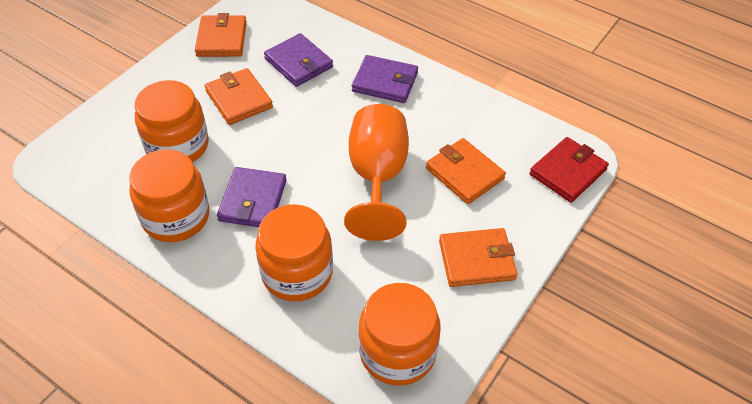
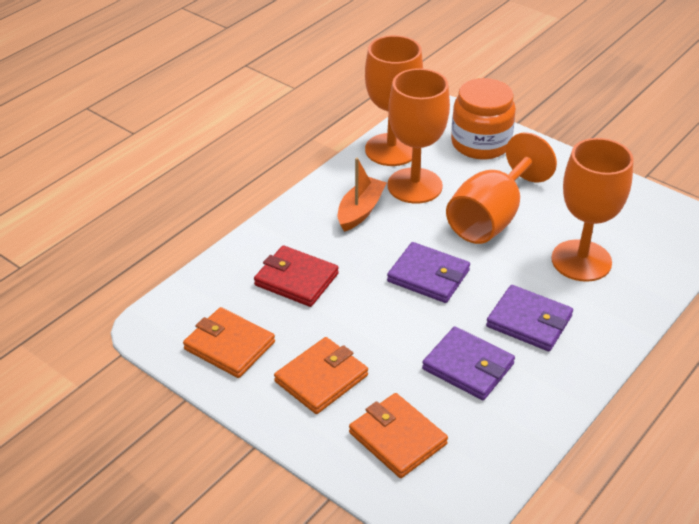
orange boat: none = 0 -> [338,158,387,232] = 1
orange goblet: [344,104,409,241] = 1 -> [365,35,423,166] [387,68,450,204] [446,132,557,244] [551,138,634,282] = 4
orange jar: [129,149,209,242] [135,80,209,162] [255,204,333,301] [359,283,441,386] = 4 -> [451,78,516,159] = 1
orange wallet: [195,13,247,57] [204,68,273,125] [426,138,506,204] [439,228,517,287] = 4 -> [183,307,275,378] [274,337,368,414] [349,393,448,478] = 3

